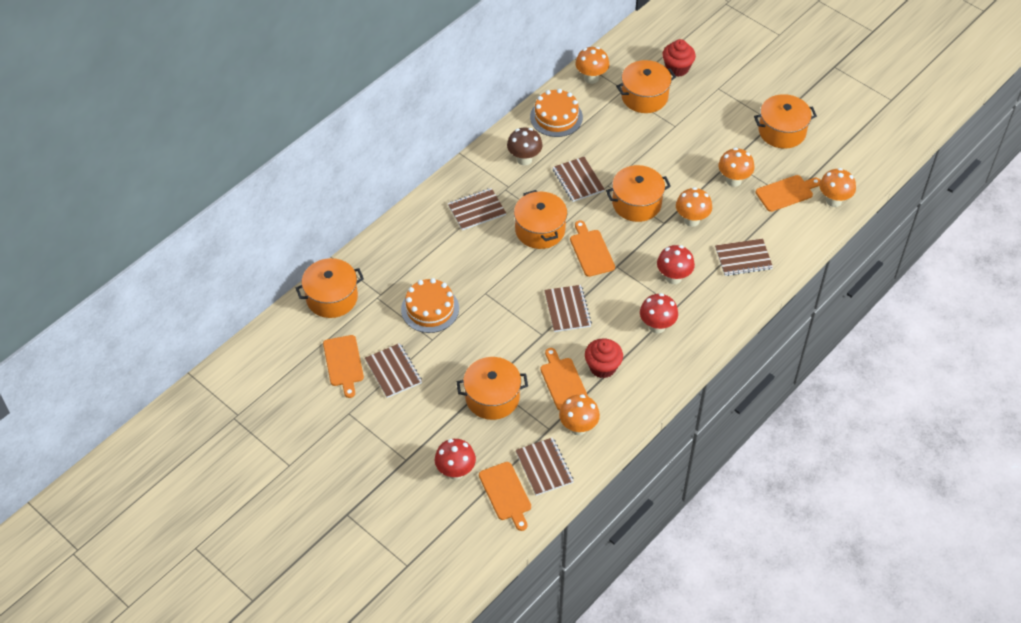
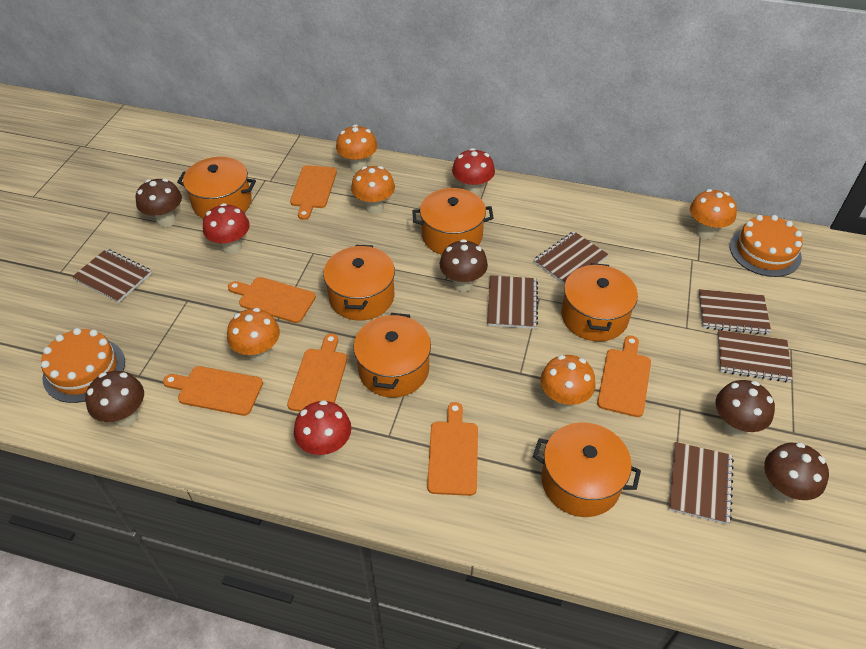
brown mushroom: [507,127,543,166] = 1 -> [85,371,144,427] [136,178,182,227] [440,239,488,292] [715,380,775,437] [764,442,829,502] = 5
orange cutting board: [323,335,364,398] [479,462,531,531] [540,348,588,411] [570,220,615,277] [756,175,821,212] = 5 -> [163,366,263,416] [228,277,316,323] [287,334,347,412] [290,165,337,220] [427,402,478,496] [597,336,651,417] = 6
red cupcake: [585,339,623,378] [662,39,696,77] = 2 -> none = 0

